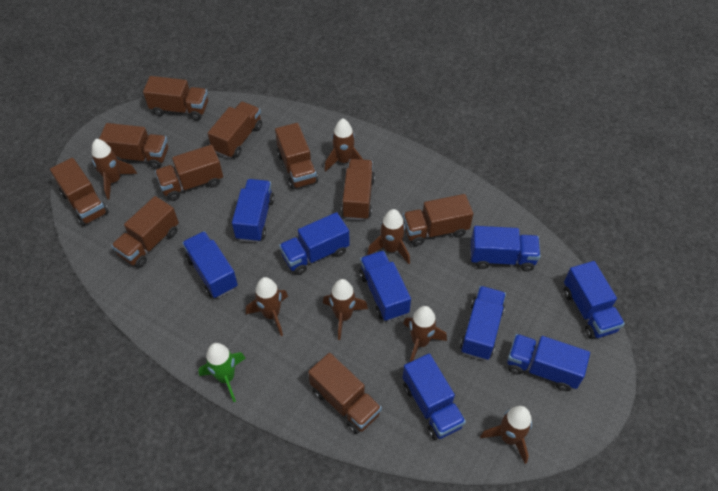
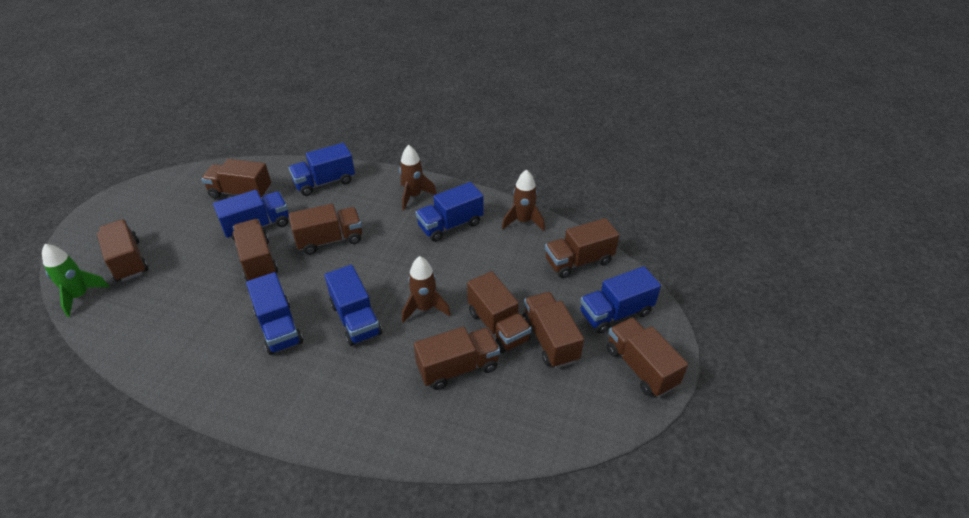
blue truck: [182,231,238,298] [232,179,274,242] [279,212,350,275] [359,250,411,321] [403,354,466,440] [460,286,506,360] [471,226,541,271] [507,334,590,391] [564,261,625,339] = 9 -> [213,190,289,241] [246,272,303,355] [289,143,355,196] [324,265,382,346] [416,182,483,242] [580,266,661,334] = 6
brown rocket: [92,139,137,199] [246,277,288,336] [323,279,368,340] [324,119,363,172] [367,209,410,264] [403,306,447,362] [480,406,532,464] = 7 -> [399,145,437,210] [402,256,451,323] [502,169,545,231] = 3
brown truck: [50,158,109,226] [99,123,168,169] [111,196,179,268] [143,76,208,120] [155,145,223,201] [208,102,262,158] [275,123,318,189] [308,353,382,434] [341,159,375,220] [403,194,473,246] = 10 -> [97,219,148,281] [201,159,271,199] [233,219,278,281] [288,204,362,255] [414,327,500,390] [467,271,532,353] [522,292,584,368] [545,218,619,278] [607,317,688,397] = 9

